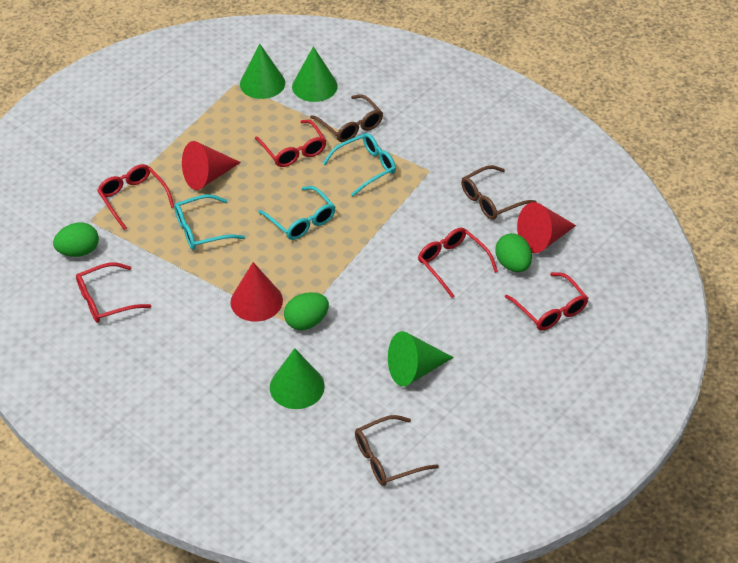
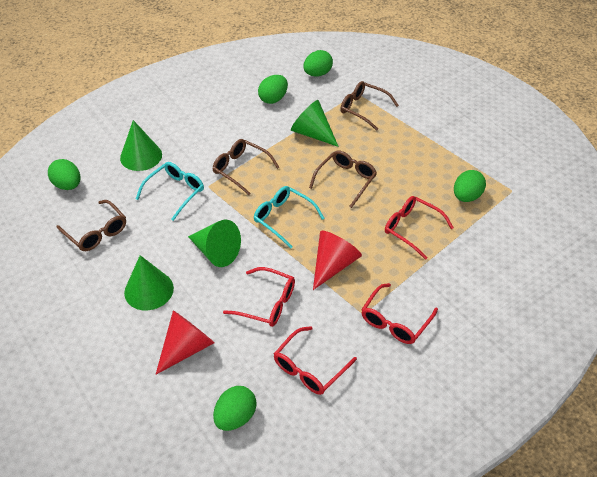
brown glasses: [310,94,383,142] [355,415,439,486] [461,165,537,220] = 3 -> [56,200,126,251] [212,139,279,195] [309,151,377,208] [340,81,399,131] = 4
green egg: [53,223,99,257] [284,292,329,330] [495,233,532,272] = 3 -> [48,159,80,190] [213,386,256,431] [258,75,288,104] [303,50,333,77] [454,170,486,202] = 5
red cone: [182,141,241,190] [231,262,283,322] [517,202,576,253] = 3 -> [156,310,214,374] [313,231,362,290] = 2
red glasses: [76,262,151,323] [97,164,174,230] [255,120,326,167] [418,228,498,298] [505,272,588,331] = 5 -> [223,267,295,327] [274,326,357,395] [361,283,438,344] [385,196,454,260] = 4
turquoise glasses: [174,194,245,250] [258,186,336,240] [322,133,396,197] = 3 -> [136,162,204,221] [254,186,325,248] = 2

